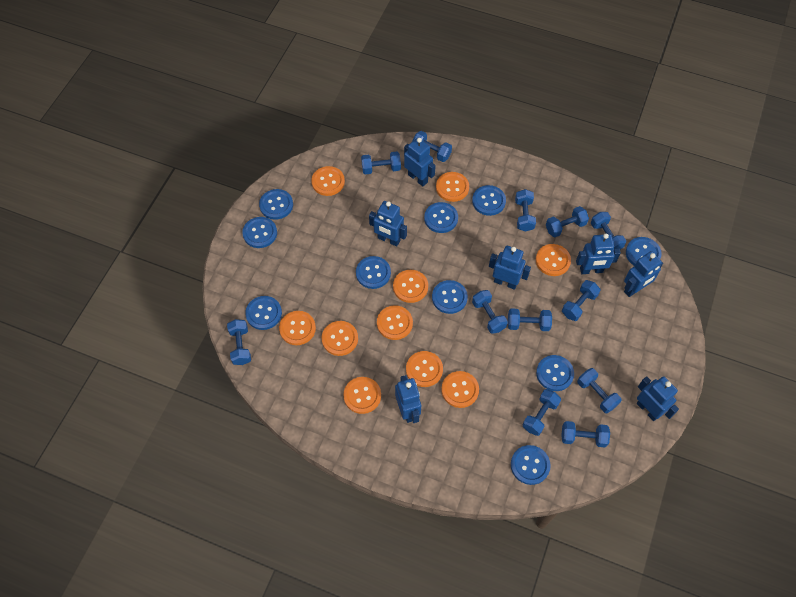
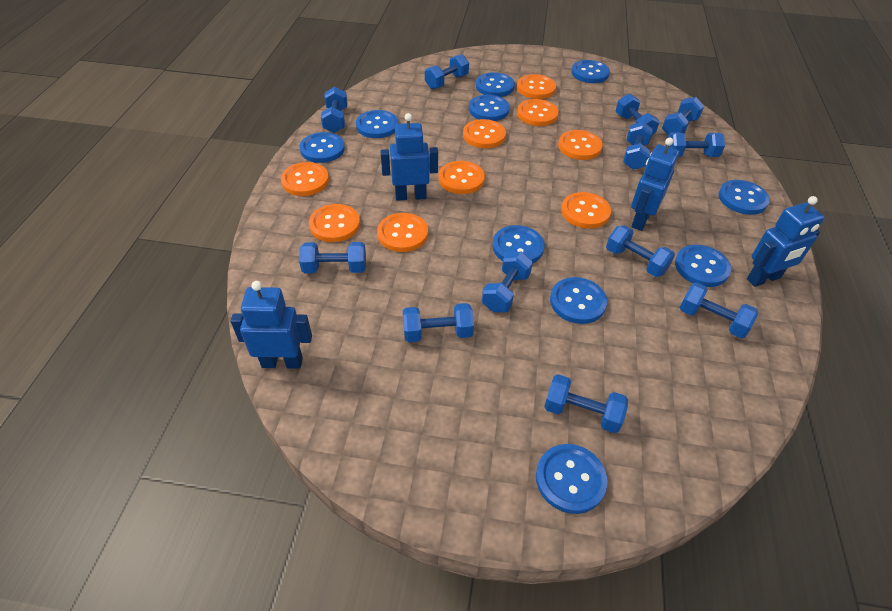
blue robot: [369,201,407,246] [395,375,421,423] [404,138,436,186] [489,246,531,290] [576,234,621,274] [624,251,663,297] [637,376,679,421] = 7 -> [231,281,312,369] [381,113,438,201] [631,138,679,231] [747,196,824,287] = 4
orange button: [279,311,316,345] [311,166,345,196] [322,321,358,356] [343,377,381,414] [377,305,413,340] [393,270,428,303] [406,351,443,387] [436,172,469,202] [441,371,479,408] [536,244,571,276] = 10 -> [281,162,329,196] [309,204,360,242] [377,213,428,252] [439,161,485,194] [463,119,506,148] [517,74,556,99] [517,99,559,126] [558,130,603,160] [561,192,611,229] = 9

